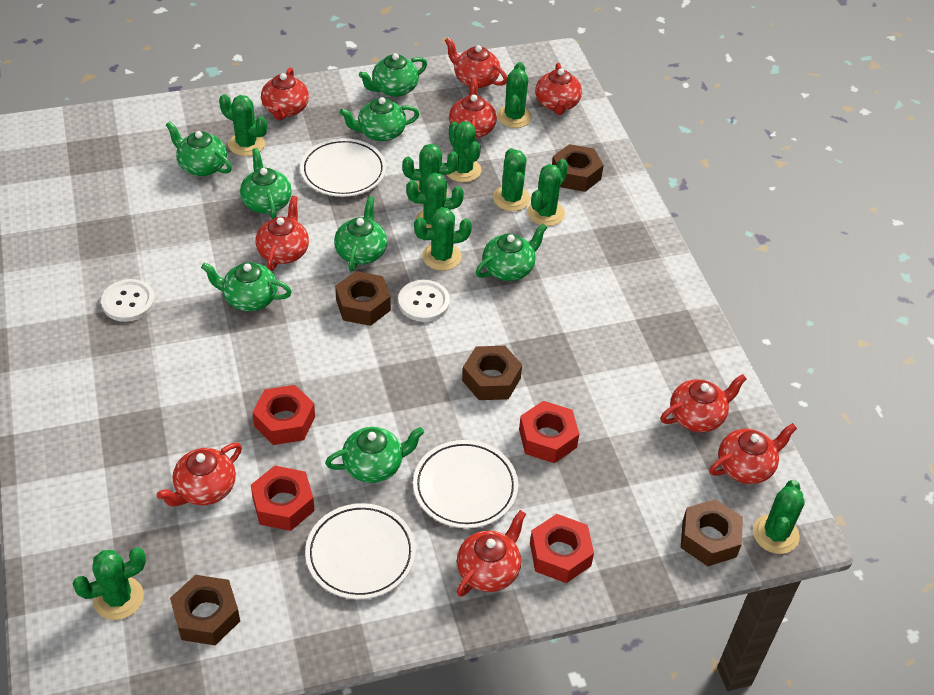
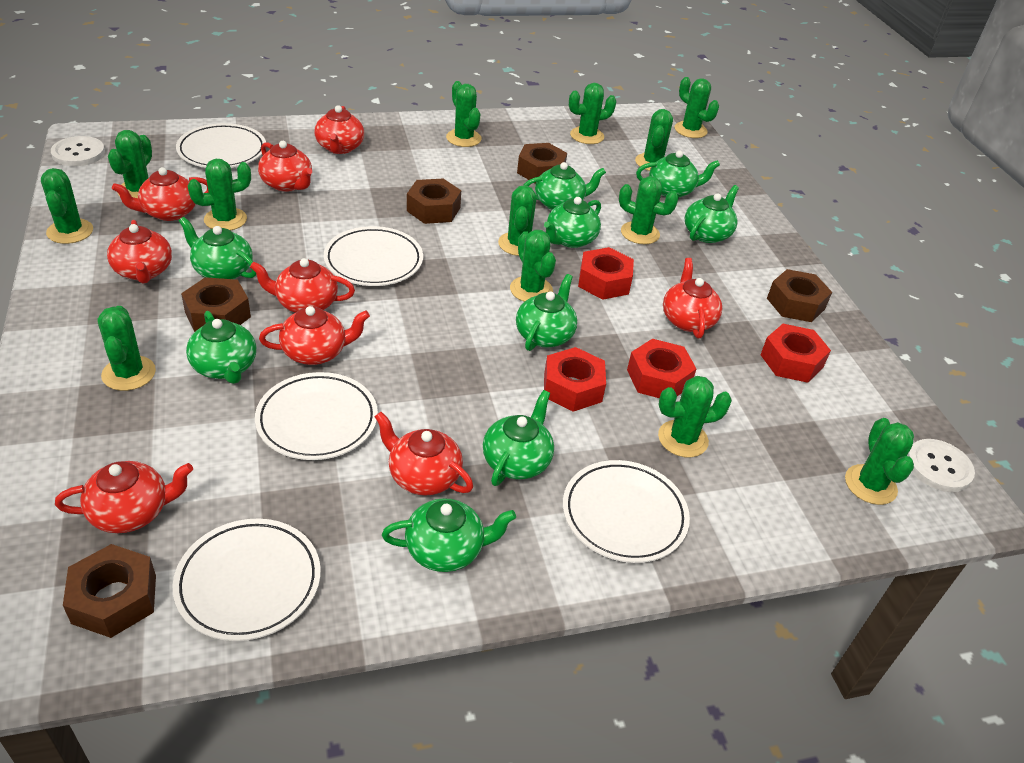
green cactus: [73,548,146,620] [219,94,267,156] [402,144,459,205] [406,173,464,228] [414,207,472,271] [447,121,481,182] [493,148,531,211] [497,62,532,128] [527,159,568,226] [753,480,805,554] = 10 -> [41,168,93,244] [98,306,156,391] [108,130,152,198] [188,159,251,231] [446,81,482,147] [498,185,536,256] [510,230,556,302] [569,83,617,144] [619,176,679,244] [635,109,673,171] [658,376,732,457] [675,77,719,138] [845,418,914,505] = 13
green teapot: [166,122,232,176] [201,262,292,311] [240,148,292,219] [325,427,424,483] [334,196,387,271] [340,97,419,141] [359,53,427,97] [476,224,547,281] = 8 -> [179,217,256,279] [186,311,256,384] [382,498,516,572] [483,390,554,486] [516,274,577,351] [523,162,606,210] [544,197,601,248] [636,151,720,197] [685,185,739,243] = 9
white plate: [300,138,386,197] [305,503,416,599] [413,440,518,528] = 3 -> [173,518,321,641] [176,123,266,168] [255,372,378,460] [324,226,423,286] [563,460,690,563] = 5

